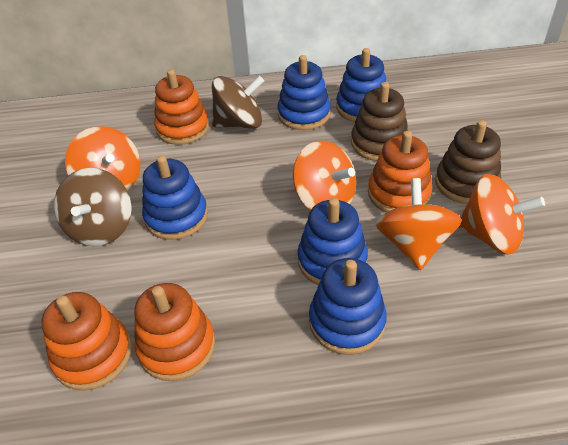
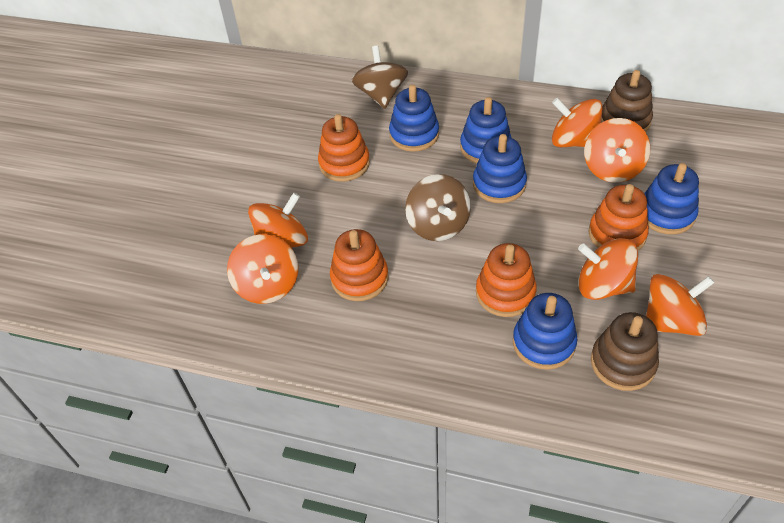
orange spinning top: [65,126,141,191] [293,141,356,211] [376,178,462,270] [458,174,545,254] = 4 -> [227,234,298,304] [248,193,308,248] [552,98,603,147] [578,238,638,300] [584,118,650,183] [646,274,715,336] = 6

